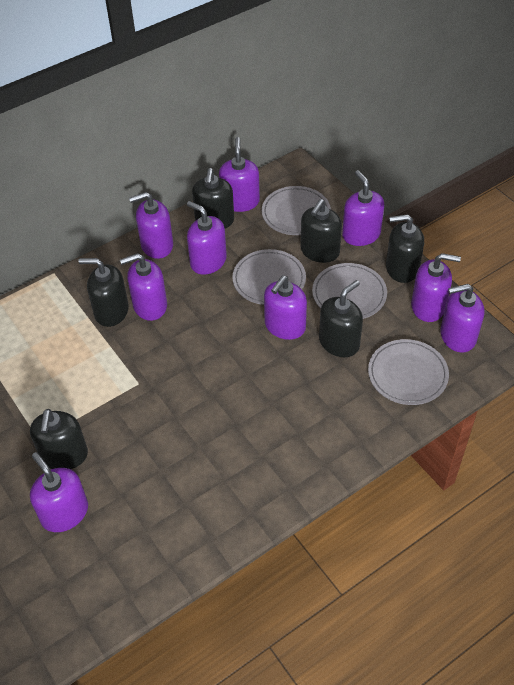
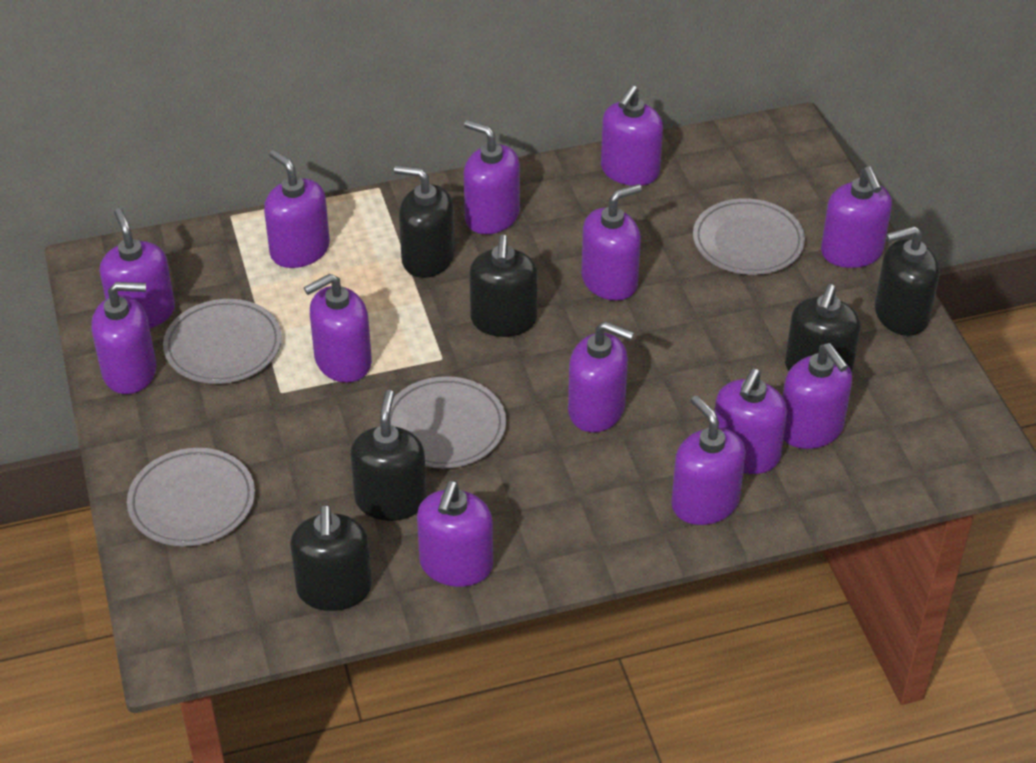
purple soap dispenser: [30,452,88,532] [120,253,167,321] [129,192,173,259] [187,201,227,275] [219,137,260,212] [264,275,307,340] [342,170,384,246] [411,253,461,322] [440,284,484,352] = 9 -> [91,282,156,394] [100,208,175,328] [264,150,330,268] [304,274,372,383] [417,481,493,587] [464,120,520,234] [568,321,634,432] [581,184,642,301] [601,85,663,186] [671,396,746,525] [715,368,787,474] [783,343,852,449] [821,166,892,268] = 13

